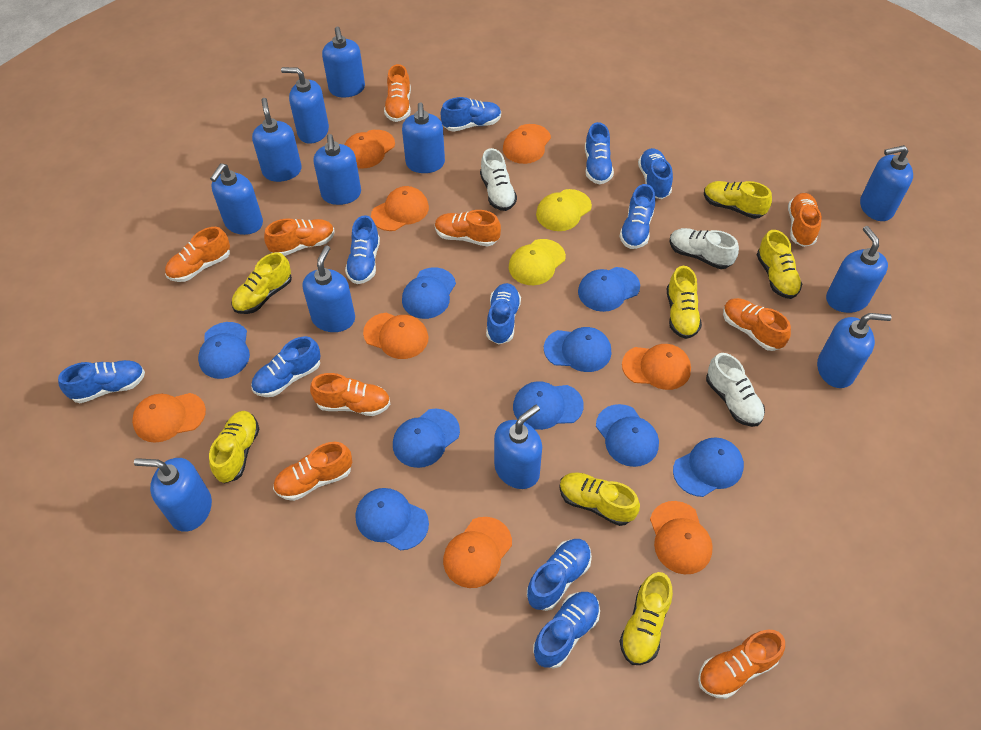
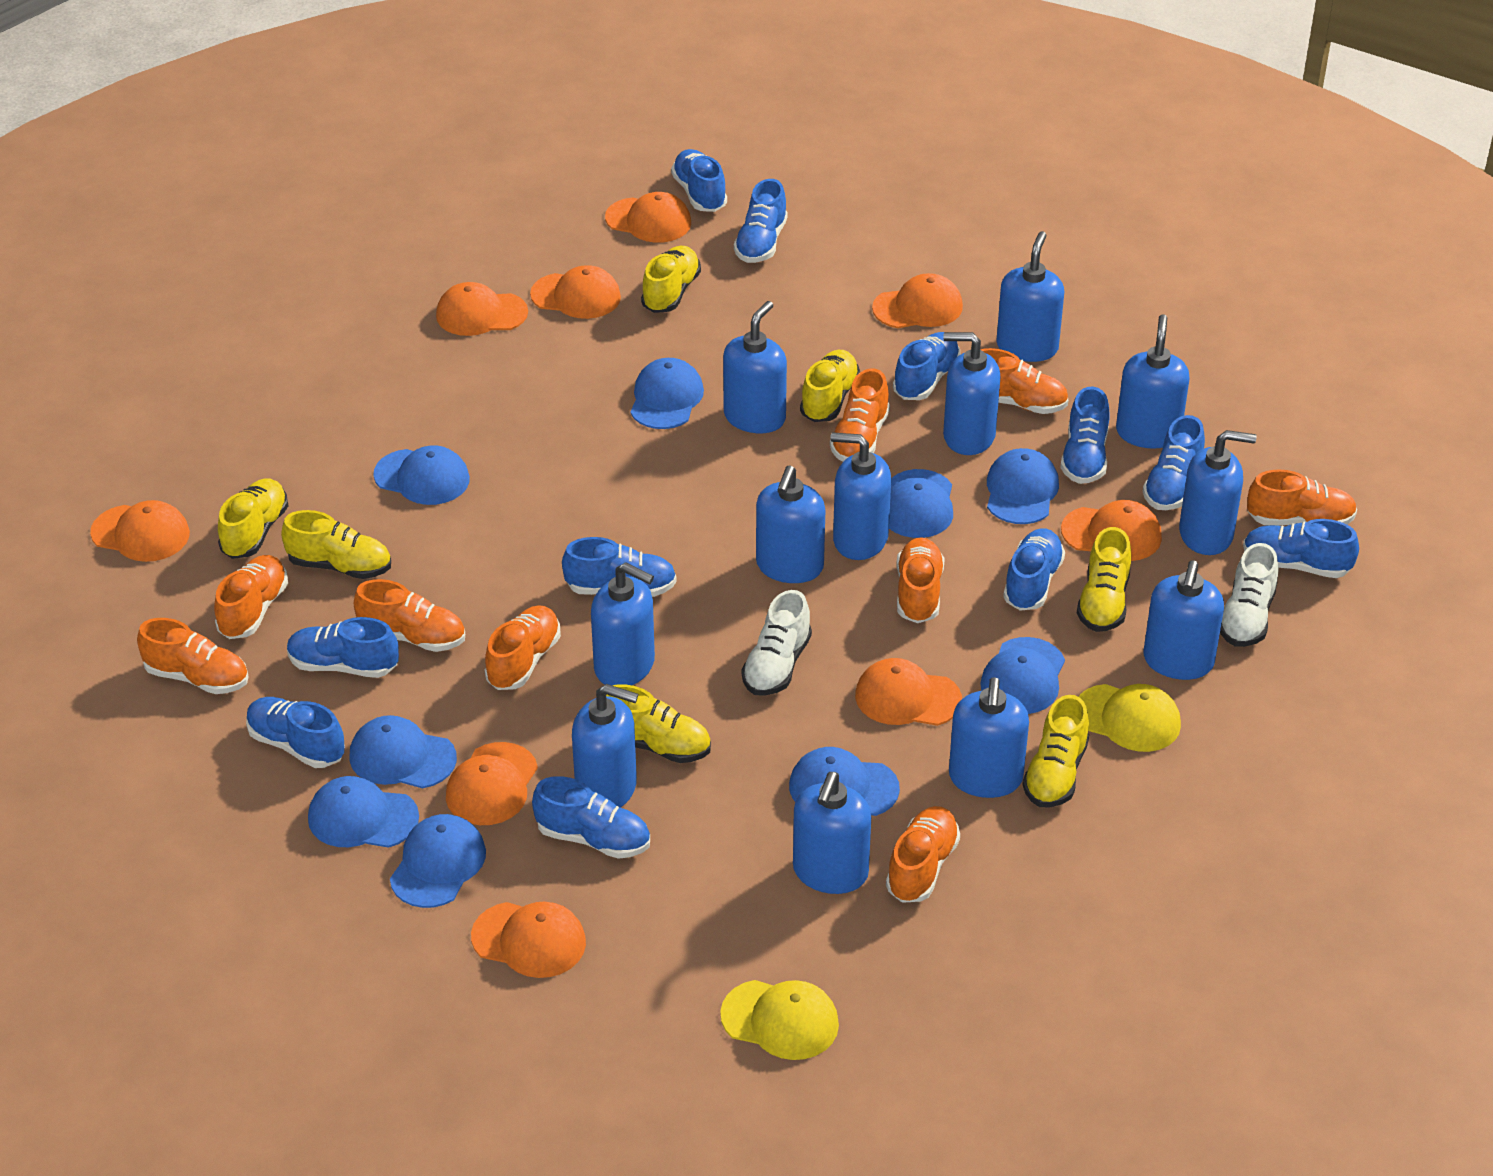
blue shoe: [58,360,145,403] [251,336,321,397] [345,215,380,284] [441,97,501,132] [486,283,521,345] [527,539,592,611] [533,592,600,668] [585,122,614,184] [619,184,655,249] [638,148,673,199] = 10 -> [246,697,345,768] [287,617,399,678] [532,776,650,859] [562,537,677,597] [671,149,727,212] [734,179,788,263] [893,332,961,400] [1003,528,1065,611] [1060,387,1110,484] [1143,415,1205,510] [1243,519,1359,578] = 11
orange cap: [132,393,206,443] [344,130,395,168] [363,313,428,359] [371,186,429,231] [443,517,512,588] [503,124,551,164] [622,344,691,390] [650,501,713,574] = 8 -> [90,500,190,562] [436,282,528,336] [446,742,538,825] [471,902,586,978] [530,265,621,319] [605,192,691,243] [855,658,962,726] [872,273,963,328] [1061,500,1162,561] = 9
white shoe: [480,148,517,211] [669,228,739,269] [706,353,765,427] = 3 -> [742,590,812,696] [1220,543,1279,647] = 2

